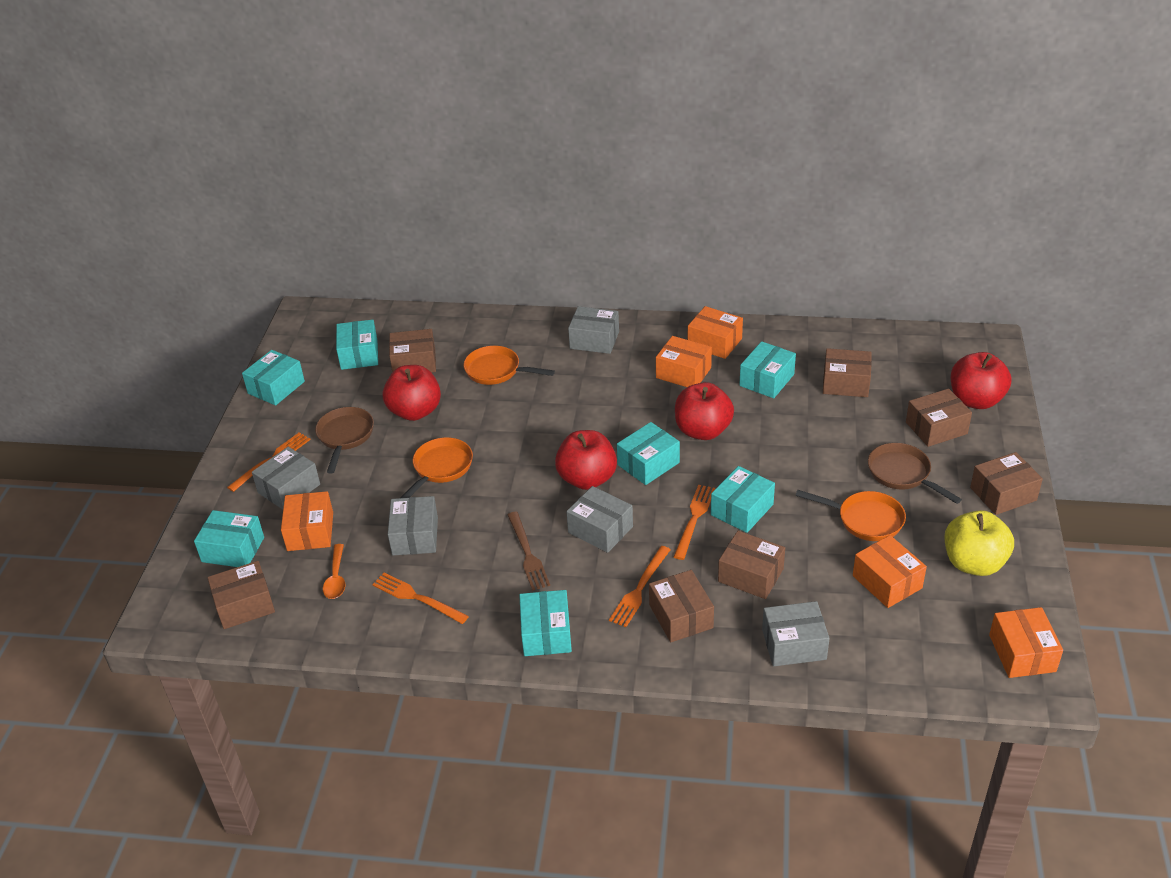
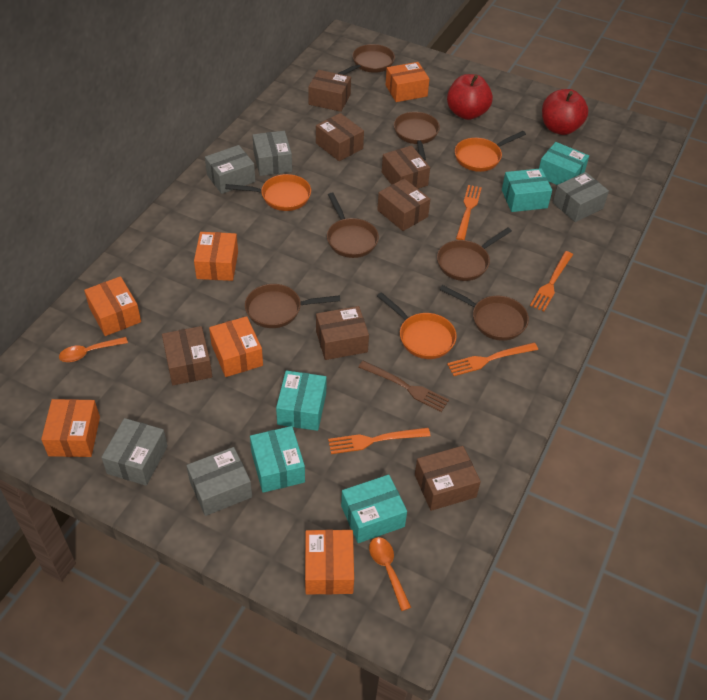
brown pan: [315,407,374,474] [868,443,962,504] = 2 -> [245,284,340,328] [327,193,379,258] [337,44,395,75] [394,112,440,160] [437,227,512,281] [439,285,529,341] = 6
orange box: [281,491,333,551] [656,336,712,387] [688,306,743,359] [853,535,927,608] [989,607,1063,678] = 5 -> [41,399,100,457] [84,276,141,336] [194,232,238,281] [209,316,263,377] [305,530,354,595] [386,62,429,102] = 6
orange spoon: [323,544,345,599] = 1 -> [59,337,128,362] [369,537,411,611] = 2
red apple: [383,365,441,421] [555,430,617,490] [675,382,734,440] [951,352,1011,409] = 4 -> [447,74,493,120] [542,89,589,135] = 2
turquoise box: [194,510,264,567] [242,350,305,405] [336,320,378,370] [519,590,572,656] [617,422,680,485] [711,466,775,533] [739,341,796,398] = 7 -> [250,426,305,493] [276,371,327,431] [341,475,407,543] [502,168,552,212] [539,142,589,185] = 5
yellow apple: [945,510,1014,576] = 1 -> none = 0

